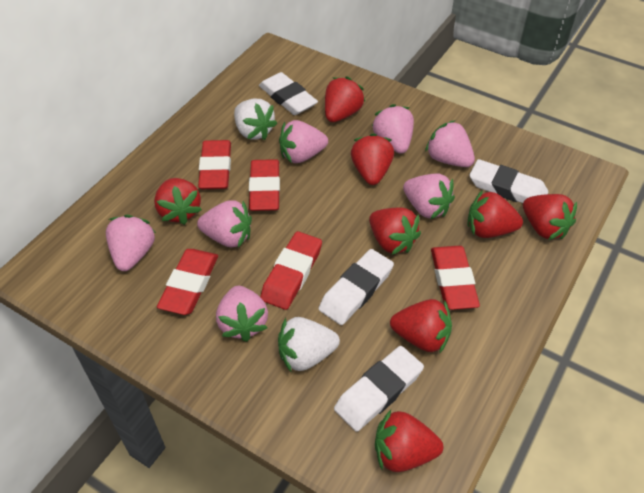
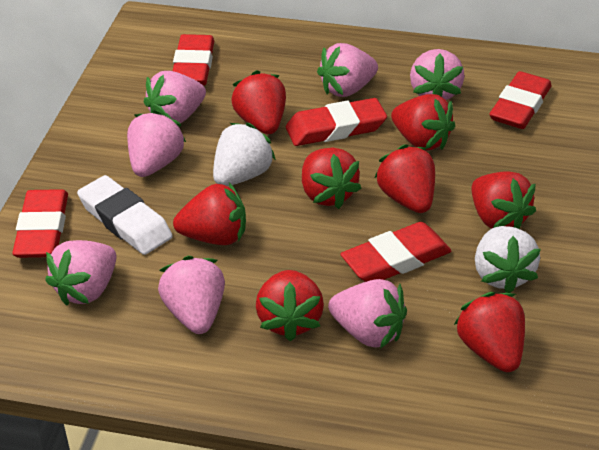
white eraser: [259,72,318,115] [319,249,394,325] [334,346,424,432] [469,159,548,203] = 4 -> [77,175,173,255] = 1

